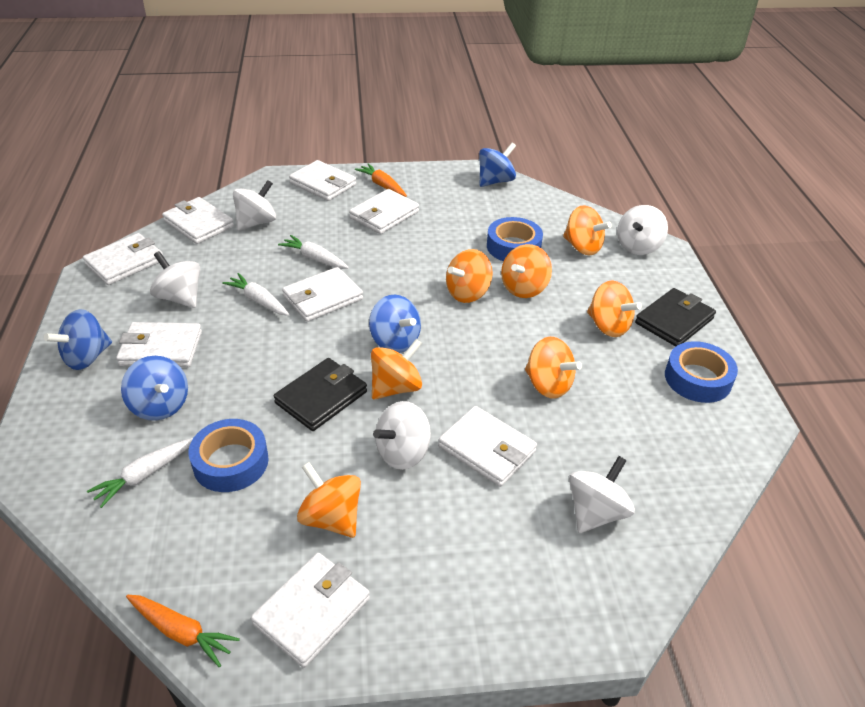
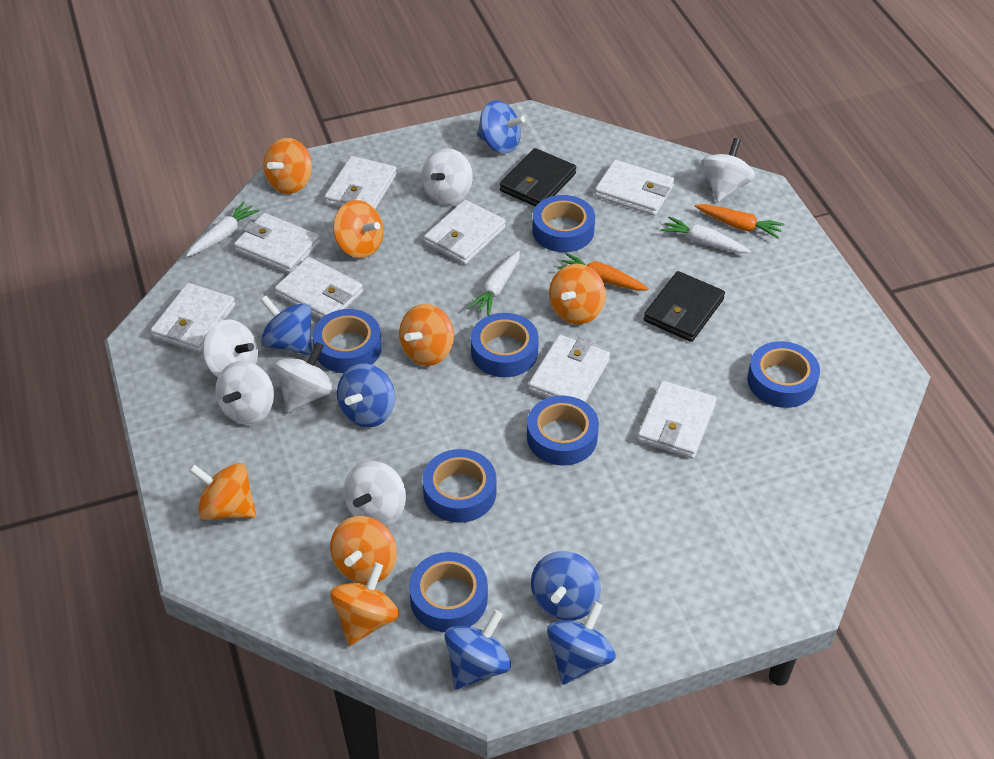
blue spinning top: [44,309,112,370] [121,356,188,421] [369,295,421,353] [479,143,516,187] = 4 -> [260,296,312,355] [337,364,395,427] [445,610,511,690] [477,100,525,154] [531,551,601,621] [547,602,616,685] = 6
blue tape: [189,419,269,492] [487,217,543,261] [665,341,738,403] = 3 -> [313,309,382,373] [409,552,488,632] [422,449,496,523] [471,313,539,377] [527,396,599,466] [532,195,595,252] [747,341,820,408] = 7
white spinning top: [150,251,200,308] [233,180,276,231] [373,401,431,470] [569,456,635,533] [617,205,668,255] = 5 -> [203,319,258,377] [215,361,274,425] [275,342,334,413] [344,461,406,527] [421,148,473,205] [701,138,755,202] = 6

